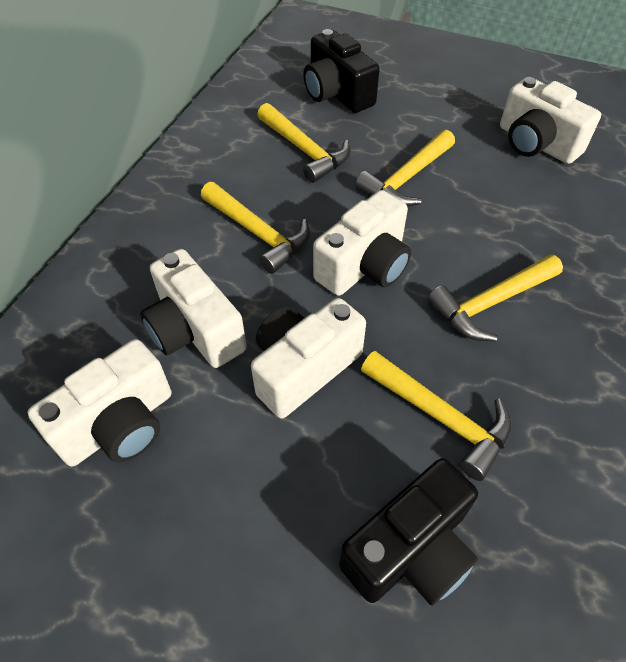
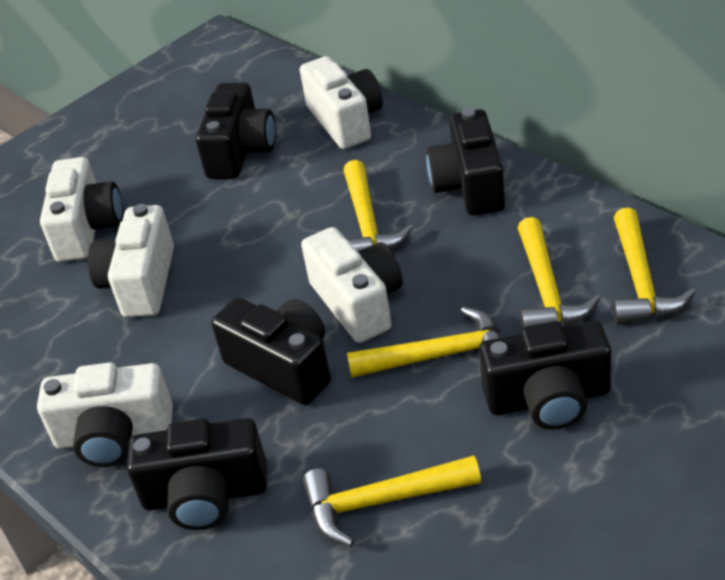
black camera: [303,29,380,113] [339,458,478,606] = 2 -> [127,418,267,530] [196,83,276,179] [212,298,331,405] [426,109,505,216] [479,320,611,430] = 5

